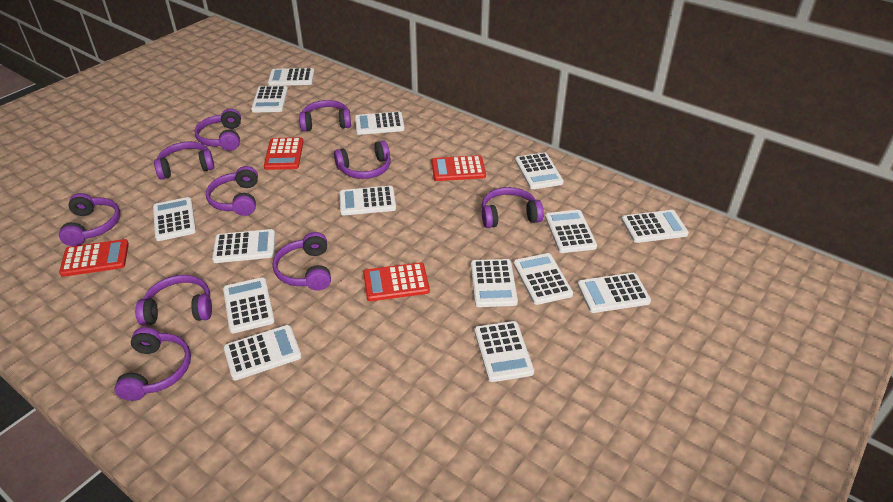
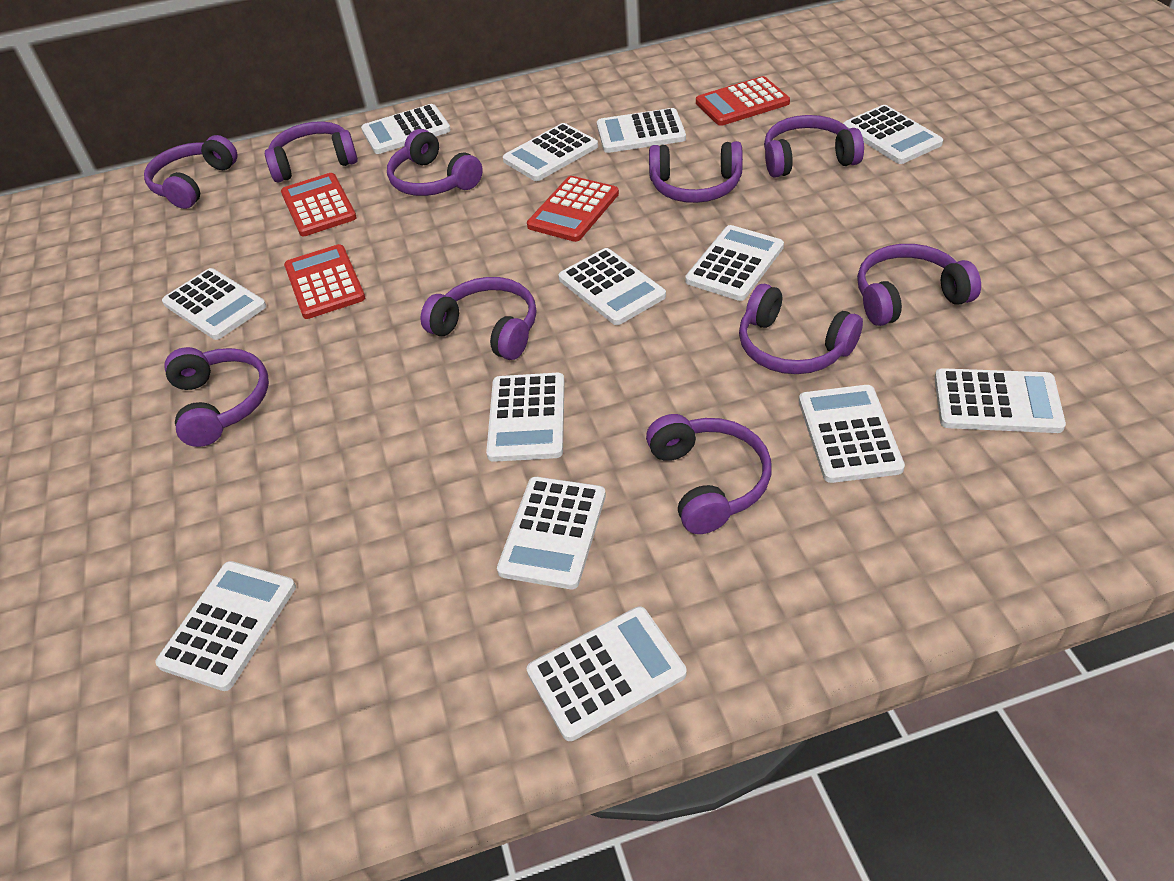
white calculator: [153,197,196,241] [212,229,275,263] [223,277,275,333] [224,325,302,380] [251,86,288,113] [268,68,314,86] [339,186,396,215] [355,112,405,135] [471,259,518,307] [474,321,534,382] [513,253,573,305] [515,153,564,189] [545,210,597,253] [577,273,651,313] [621,210,689,243] = 15 -> [155,561,296,691] [162,268,266,340] [361,104,451,154] [486,373,565,462] [497,477,606,589] [503,123,598,181] [527,606,687,741] [558,248,666,325] [597,108,686,153] [685,225,784,301] [799,385,905,483] [843,105,943,164] [934,368,1066,433] = 13

